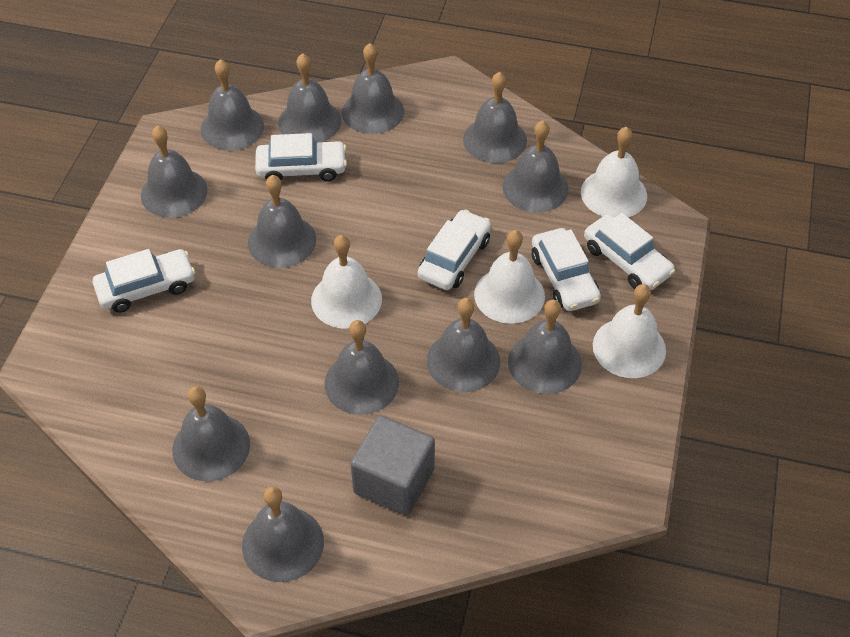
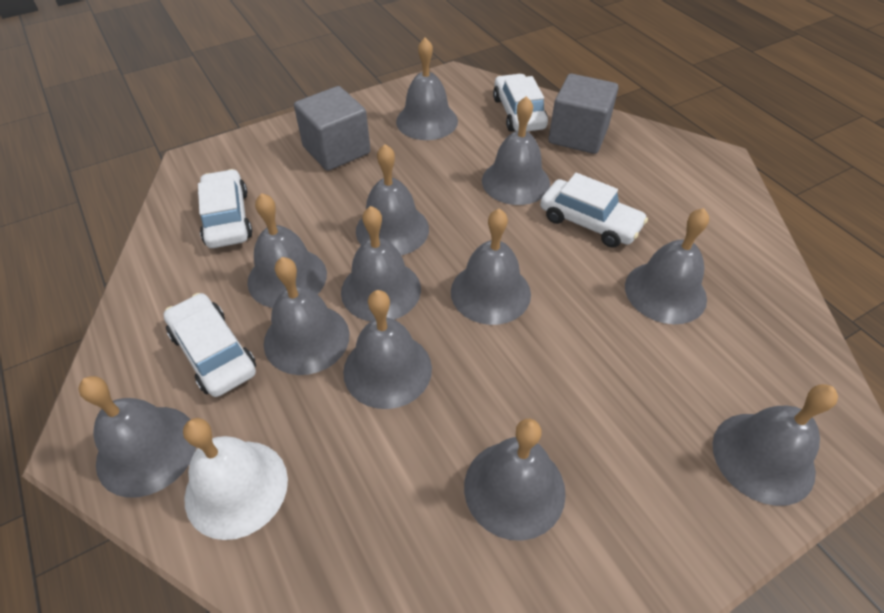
grey cube: [350,415,435,516] = 1 -> [294,86,371,171] [549,74,618,154] = 2
white bell: [311,235,382,329] [474,230,545,324] [581,127,647,217] [593,284,666,378] = 4 -> [183,418,288,540] = 1
white car: [93,249,195,313] [255,133,347,181] [418,209,491,290] [532,228,601,311] [584,213,675,290] = 5 -> [163,293,256,397] [198,169,252,248] [493,74,548,132] [540,173,648,248] = 4

